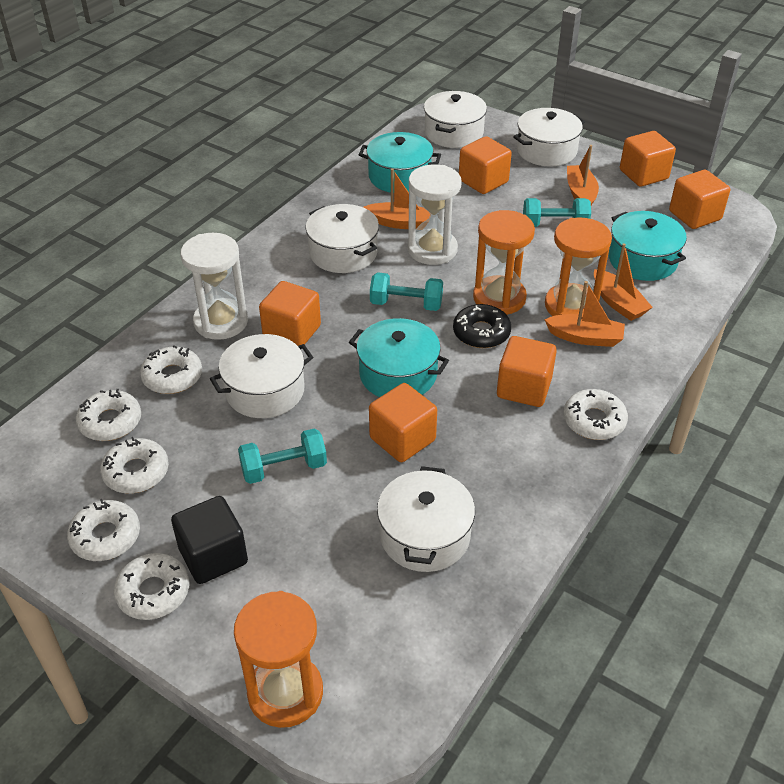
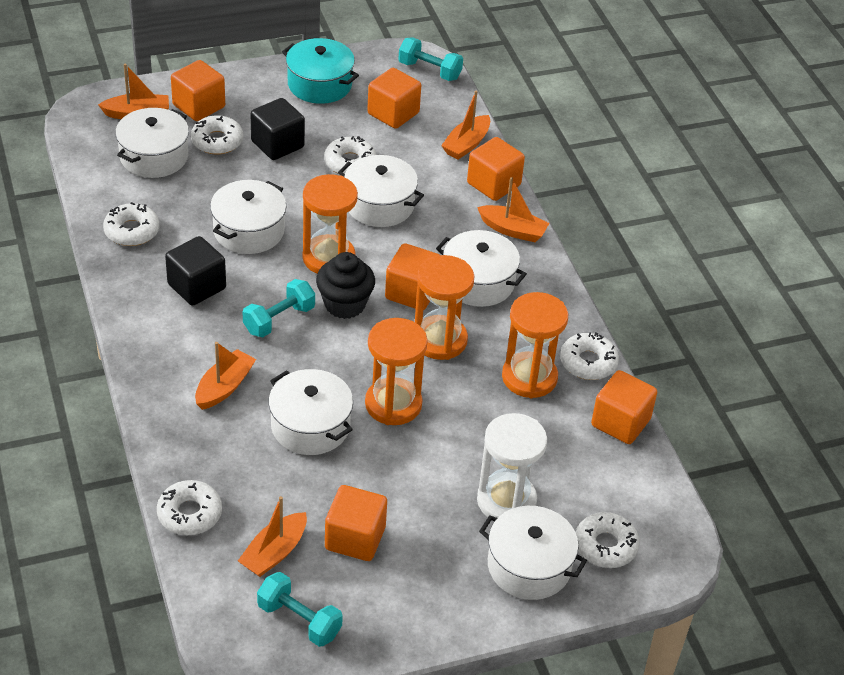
black cube: [171,496,248,584] = 1 -> [165,236,226,306] [251,98,305,160] = 2
black cupcake: none = 0 -> [316,252,375,319] = 1
black donut: [453,304,511,348] = 1 -> none = 0
orange boat: [363,168,430,229] [544,281,625,347] [567,145,599,205] [594,243,653,321] = 4 -> [98,63,169,119] [195,342,256,410] [238,496,307,577] [441,91,490,160] [477,177,549,242] = 5
orange hourglass: [234,591,323,728] [473,210,535,315] [545,218,612,316] = 3 -> [302,174,358,274] [365,318,428,425] [415,255,475,360] [502,292,568,398] = 4
turquoise pot: [349,318,449,397] [359,132,441,193] [609,211,687,281] = 3 -> [282,38,359,104] = 1
white hourglass: [181,233,248,340] [408,165,462,265] = 2 -> [477,413,547,518] = 1
white pot: [210,334,313,418] [305,204,379,273] [377,466,475,572] [424,91,487,148] [513,108,585,167] = 5 -> [116,108,189,178] [210,180,286,254] [269,369,353,455] [338,155,424,227] [436,230,527,307] [479,506,587,600] = 6

